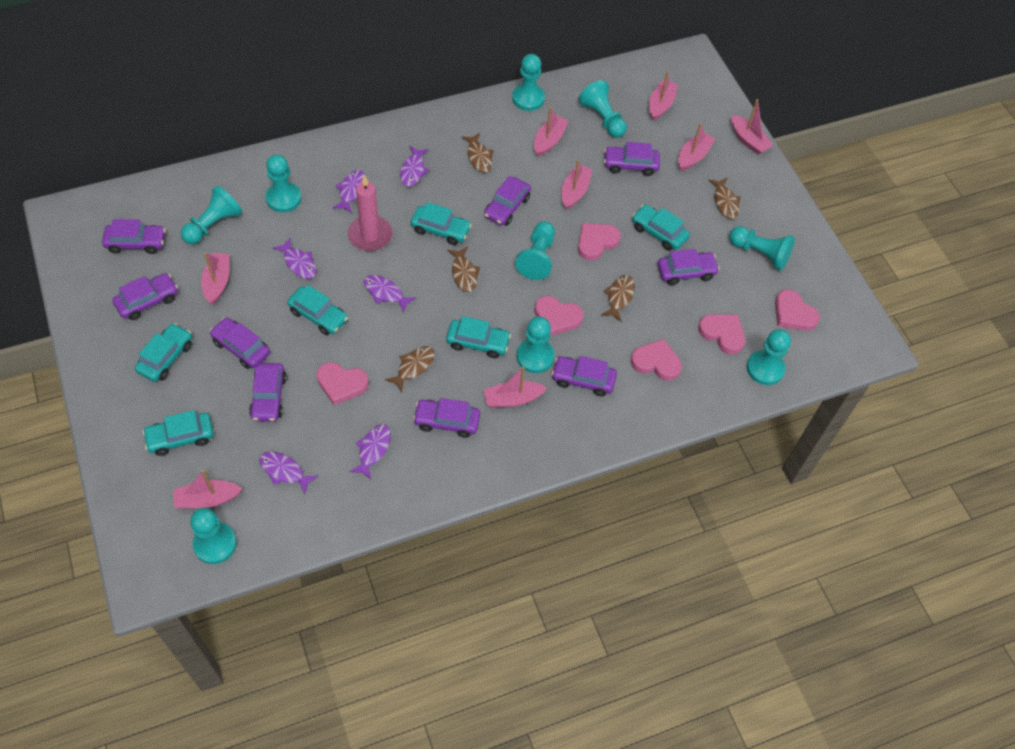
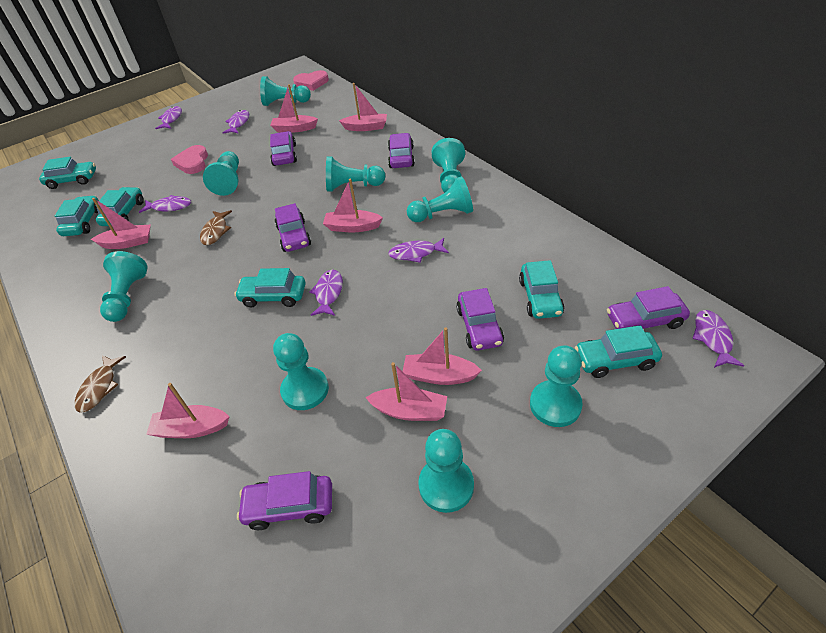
brown fish: [385,346,435,393] [447,246,480,292] [461,133,494,173] [601,275,635,322] [708,177,741,219] = 5 -> [75,355,126,413] [200,210,232,245] = 2
pink boat: [174,470,243,508] [201,253,229,305] [484,367,547,408] [534,107,568,156] [562,159,592,210] [649,71,678,121] [678,123,715,171] [732,99,774,155] = 8 -> [91,198,151,249] [146,383,230,438] [270,84,318,133] [323,178,383,232] [339,83,387,131] [365,362,447,421] [402,327,482,385] = 7
pink candle: [348,175,393,251] = 1 -> none = 0
pink heart: [317,362,369,405] [534,296,583,336] [578,223,621,260] [631,339,682,381] [698,314,745,354] [775,289,820,331] = 6 -> [171,145,208,174] [293,70,329,91] = 2
purple car: [102,219,166,254] [112,273,178,320] [209,317,270,369] [249,363,287,422] [413,398,480,438] [484,176,531,226] [551,356,617,397] [604,142,660,176] [657,249,720,285] = 9 -> [237,471,332,530] [270,131,297,166] [275,203,311,252] [388,133,415,168] [456,288,504,350] [607,286,690,329] = 6

